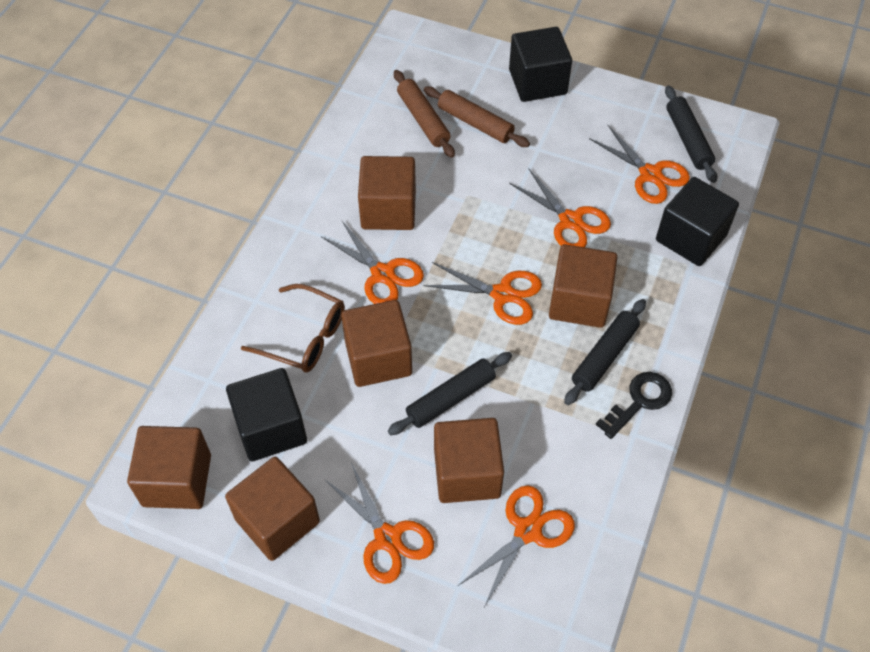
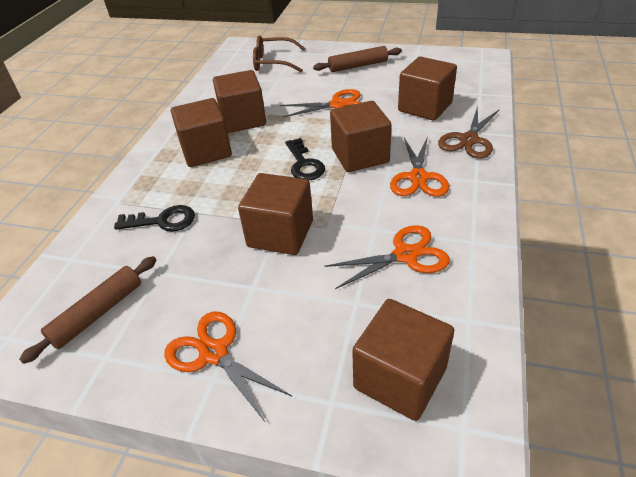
black cube: [226,368,307,461] [509,27,572,102] [656,177,739,266] = 3 -> none = 0
black key: [595,372,672,439] = 1 -> [114,205,195,231] [285,138,325,181] = 2
black rolling pin: [388,352,512,435] [564,299,646,405] [665,85,717,183] = 3 -> none = 0
brown scissors: none = 0 -> [438,106,500,159] = 1
orange scissors: [321,221,424,304] [324,463,434,584] [423,262,542,325] [458,485,575,607] [509,169,611,247] [589,125,690,204] = 6 -> [164,312,293,422] [280,89,362,118] [324,225,450,289] [390,137,449,197] = 4

